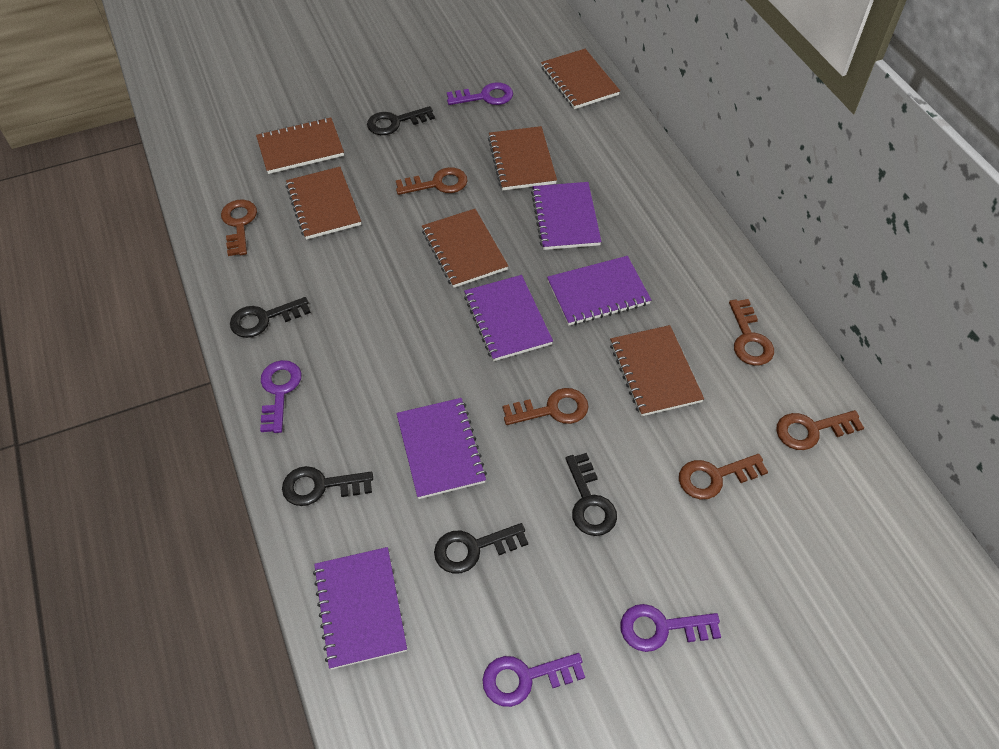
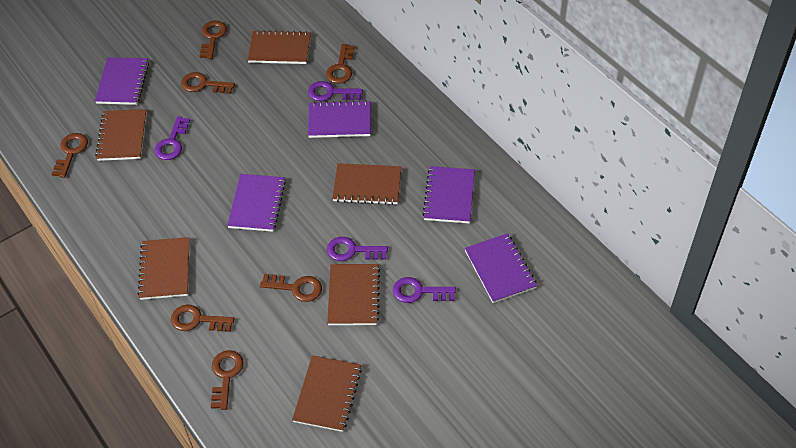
black key: [230,297,311,338] [282,466,373,506] [367,106,435,135] [434,523,528,574] [566,453,617,536] = 5 -> none = 0
brown key: [221,199,257,256] [396,167,468,195] [503,388,589,425] [679,454,768,499] [729,299,774,366] [776,410,864,450] = 6 -> [52,133,88,178] [171,305,234,332] [181,72,235,94] [200,21,227,59] [211,350,244,410] [260,274,322,302] [326,44,354,84] = 7

